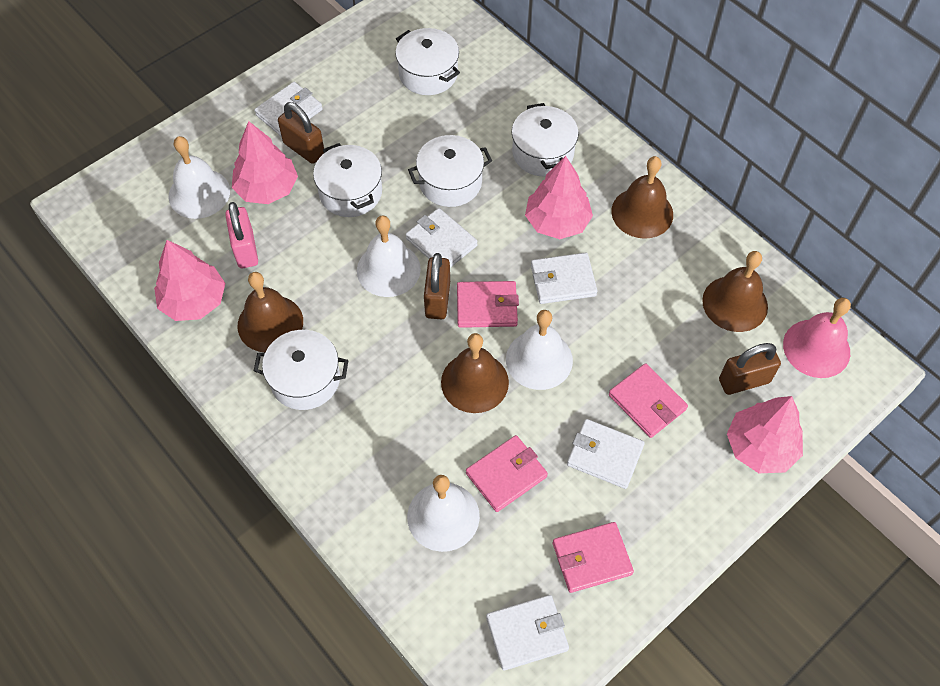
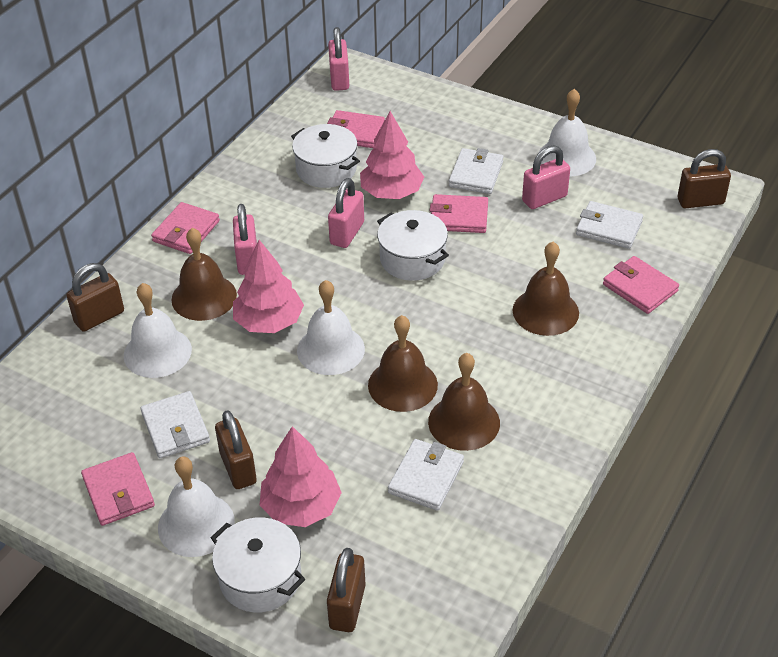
brown padlock: [278,102,324,164] [424,253,450,319] [719,343,781,395] = 3 -> [66,263,124,332] [215,410,257,489] [327,548,366,632] [678,149,731,208] = 4
pink bell: [783,298,851,378] = 1 -> none = 0
pink padlock: [225,202,258,268] = 1 -> [233,204,257,275] [328,27,349,91] [328,178,364,248] [522,146,570,209] = 4
pink tree: [154,240,225,321] [232,121,298,204] [525,156,593,239] [727,396,803,473] = 4 -> [233,240,304,333] [260,426,342,527] [360,111,424,199] = 3
pink wallet: [457,281,519,328] [466,435,548,512] [553,522,634,593] [609,363,688,438] = 4 -> [81,452,155,526] [151,202,220,254] [327,110,385,148] [430,194,488,233] [603,256,679,314] = 5
white pot: [254,330,348,410] [313,143,382,217] [395,28,460,95] [408,135,492,207] [512,103,579,177] = 5 -> [211,517,305,613] [291,124,360,188] [377,210,449,281] = 3
white wallet: [254,82,323,136] [406,208,478,268] [486,595,569,671] [531,253,597,304] [567,419,645,489] = 5 -> [141,391,210,458] [388,439,464,511] [449,148,504,194] [576,201,643,249] = 4

